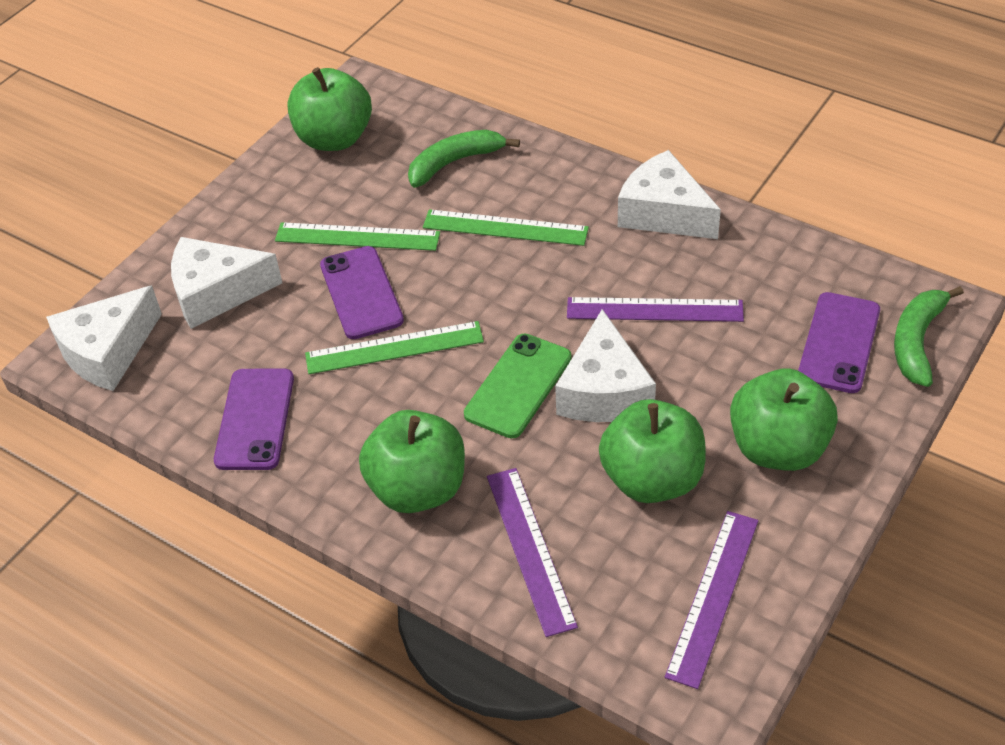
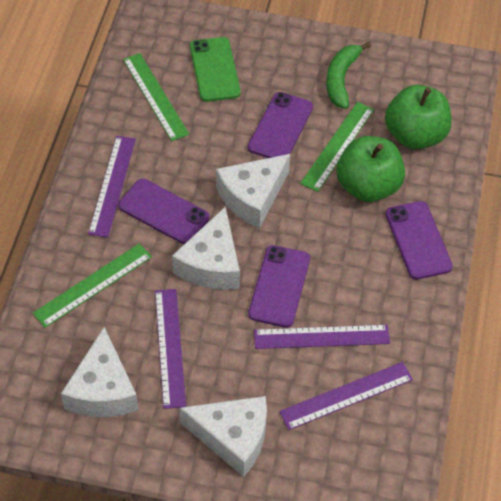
green apple: [288,67,372,151] [359,410,465,513] [599,399,706,503] [730,368,838,471] = 4 -> [337,136,405,202] [385,85,451,149] = 2
green banana: [408,130,520,188] [894,286,964,387] = 2 -> [326,42,371,109] = 1
purple phone: [214,369,294,470] [320,246,404,339] [798,292,880,393] = 3 -> [118,179,209,244] [248,92,313,158] [248,245,310,328] [386,201,453,280] = 4
purple ruler: [487,468,578,637] [567,297,744,322] [665,511,758,689] = 3 -> [88,136,136,237] [155,289,186,409] [254,325,390,349] [279,362,413,430] = 4

